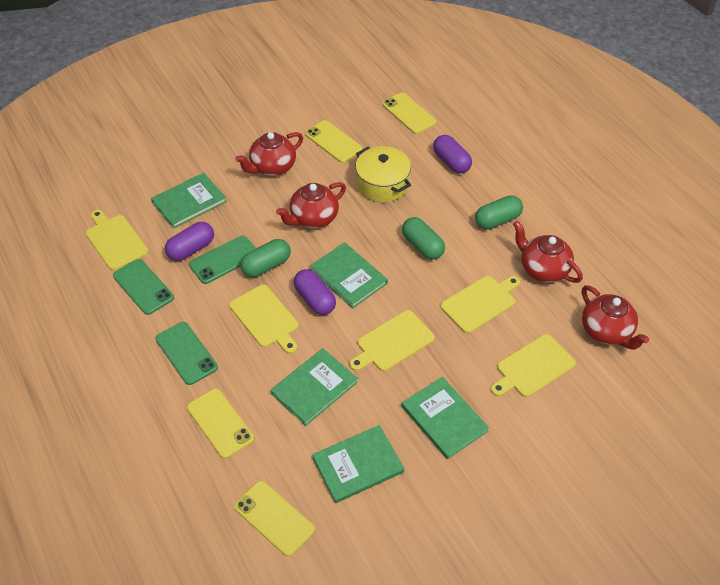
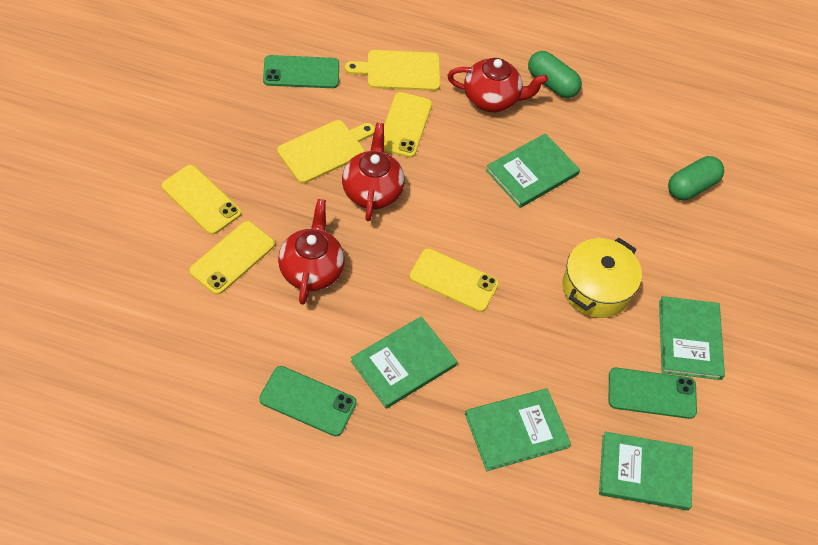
green capsule: [240,239,291,277] [402,217,445,260] [475,195,523,229] = 3 -> [528,51,582,98] [668,156,724,200] = 2
purple capsule: [165,222,214,261] [294,269,336,315] [433,135,472,173] = 3 -> none = 0
red teapot: [235,132,303,176] [276,182,346,228] [513,221,583,283] [582,285,649,350] = 4 -> [278,199,345,305] [342,123,405,221] [447,58,548,112] = 3
yellow cutting board: [86,210,149,271] [229,285,299,354] [350,310,435,371] [440,276,520,333] [491,334,576,397] = 5 -> [277,120,375,183] [345,50,440,91] = 2

